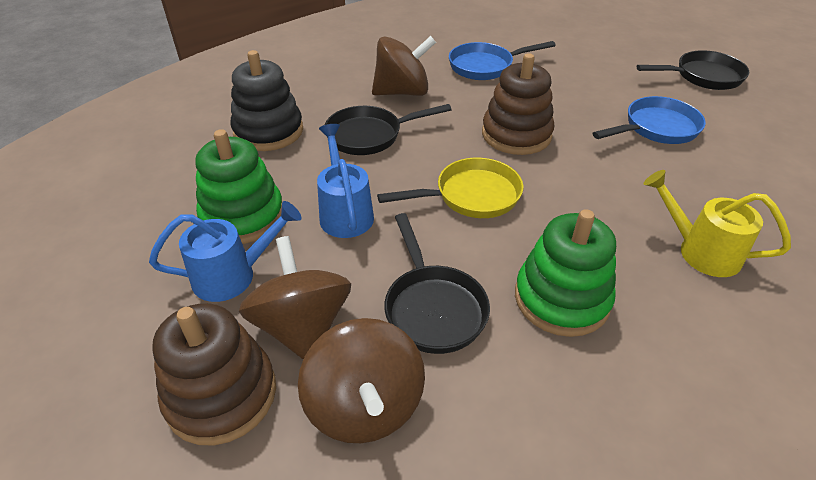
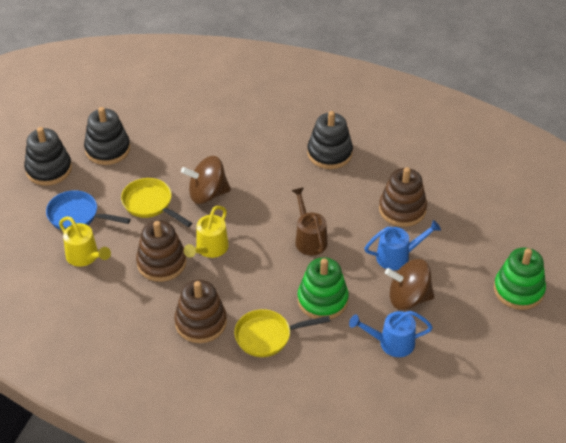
black pan: [325,104,451,155] [384,213,490,354] [637,50,749,90] = 3 -> none = 0
black stacking toy: [231,50,303,151] = 1 -> [24,127,72,186] [84,107,130,165] [307,111,353,169] = 3
blue pan: [449,41,556,80] [593,96,706,144] = 2 -> [46,190,130,230] = 1
brown spinning top: [239,236,351,360] [298,318,425,443] [372,36,436,96] = 3 -> [181,156,231,204] [385,259,434,310] = 2
brown stacking toy: [152,303,276,446] [482,53,554,155] = 2 -> [136,221,187,282] [175,280,227,343] [379,167,427,227] = 3
brown watering can: none = 0 -> [292,187,328,255] = 1
yellow pan: [377,158,523,218] = 1 -> [121,178,192,227] [234,309,330,357] = 2
yellow watering can: [643,170,791,277] = 1 -> [59,216,111,267] [184,206,229,258] = 2

